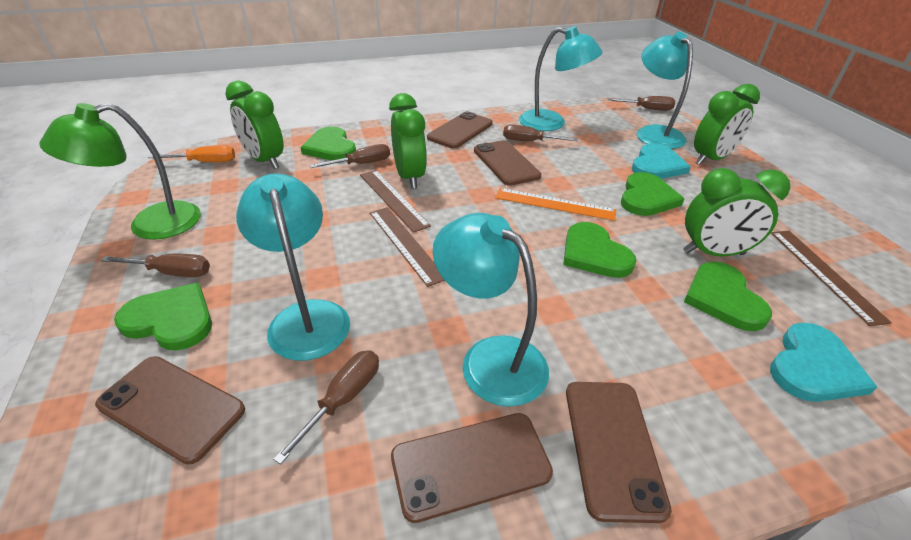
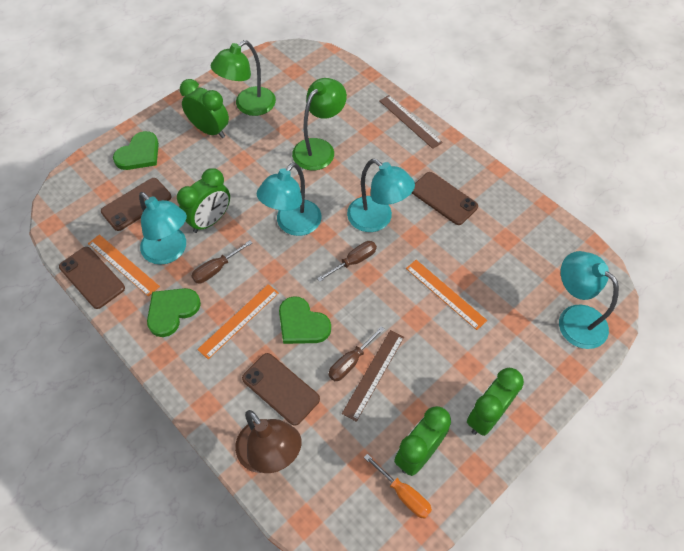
brown lamp: none = 0 -> [235,410,302,473] = 1
brown phone: [95,356,245,465] [391,413,553,523] [427,111,493,149] [474,140,541,186] [566,382,672,523] = 5 -> [59,247,125,309] [101,178,171,231] [242,353,320,426] [412,172,478,225] = 4
brown ruler: [360,170,431,233] [370,207,445,287] [771,231,892,326] = 3 -> [342,330,404,422] [379,95,443,149] = 2
brown screwdriver: [101,254,210,277] [273,350,379,465] [310,144,390,168] [503,124,578,141] [607,96,675,111] = 5 -> [191,240,252,284] [317,241,377,282] [328,326,385,381] = 3
green heart: [114,283,212,351] [300,127,356,161] [563,222,637,278] [621,172,684,216] [684,262,772,331] = 5 -> [113,131,159,170] [147,288,201,337] [279,296,331,344] = 3
green lamp: [40,103,201,240] = 1 -> [211,40,276,116] [292,78,347,170] = 2
orange ruler: [495,188,616,221] = 1 -> [88,234,160,297] [197,284,279,359] [406,260,487,330] = 3
turquoise heart: [632,143,691,179] [770,323,877,402] = 2 -> none = 0

